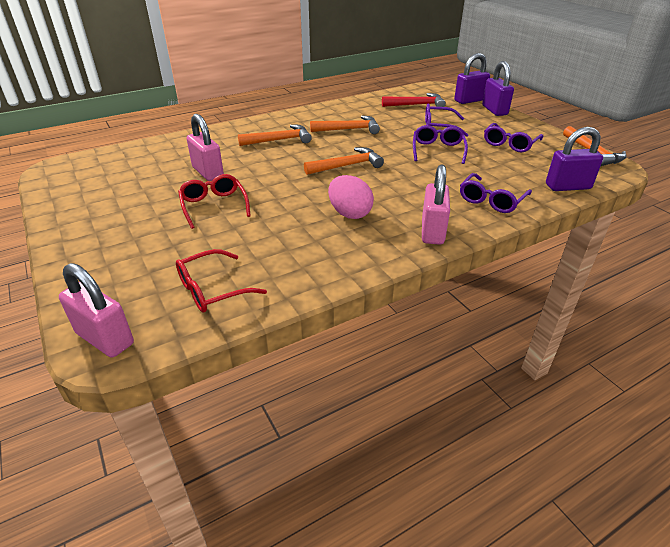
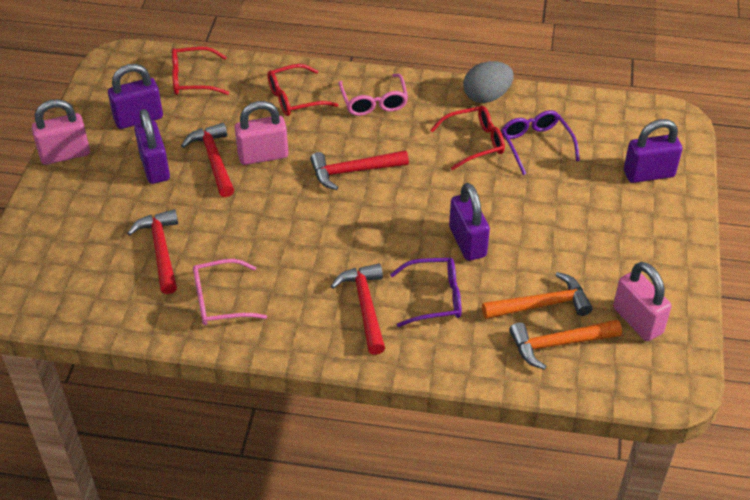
grey egg: none = 0 -> [463,61,513,103] = 1
orange hammer: [238,124,312,146] [304,147,384,175] [310,115,380,134] [563,126,627,166] = 4 -> [482,272,593,319] [509,320,622,370] = 2
pink egg: [328,175,374,219] = 1 -> none = 0
pink glasses: none = 0 -> [193,259,267,325] [338,74,408,116] = 2
purple glasses: [413,125,468,164] [425,104,468,137] [460,173,532,213] [484,123,543,152] = 4 -> [390,258,461,327] [501,110,580,175] = 2
purple padlock: [454,53,490,104] [482,61,514,116] [546,127,603,191] = 3 -> [108,64,163,129] [134,109,170,184] [449,183,490,261] [624,119,682,183] = 4
red glasses: [176,249,267,312] [178,174,251,229] = 2 -> [172,47,229,95] [267,64,338,116] [430,106,505,170] = 3
red hammer: [382,93,446,107] = 1 -> [127,209,178,294] [181,123,234,197] [310,150,409,190] [331,263,385,355] = 4

